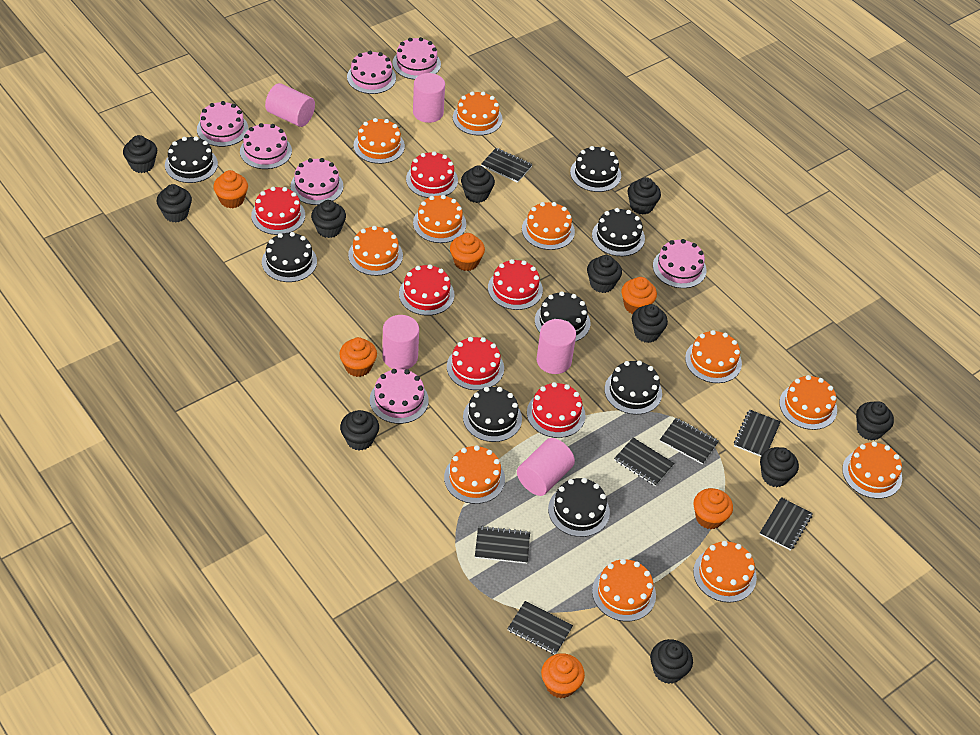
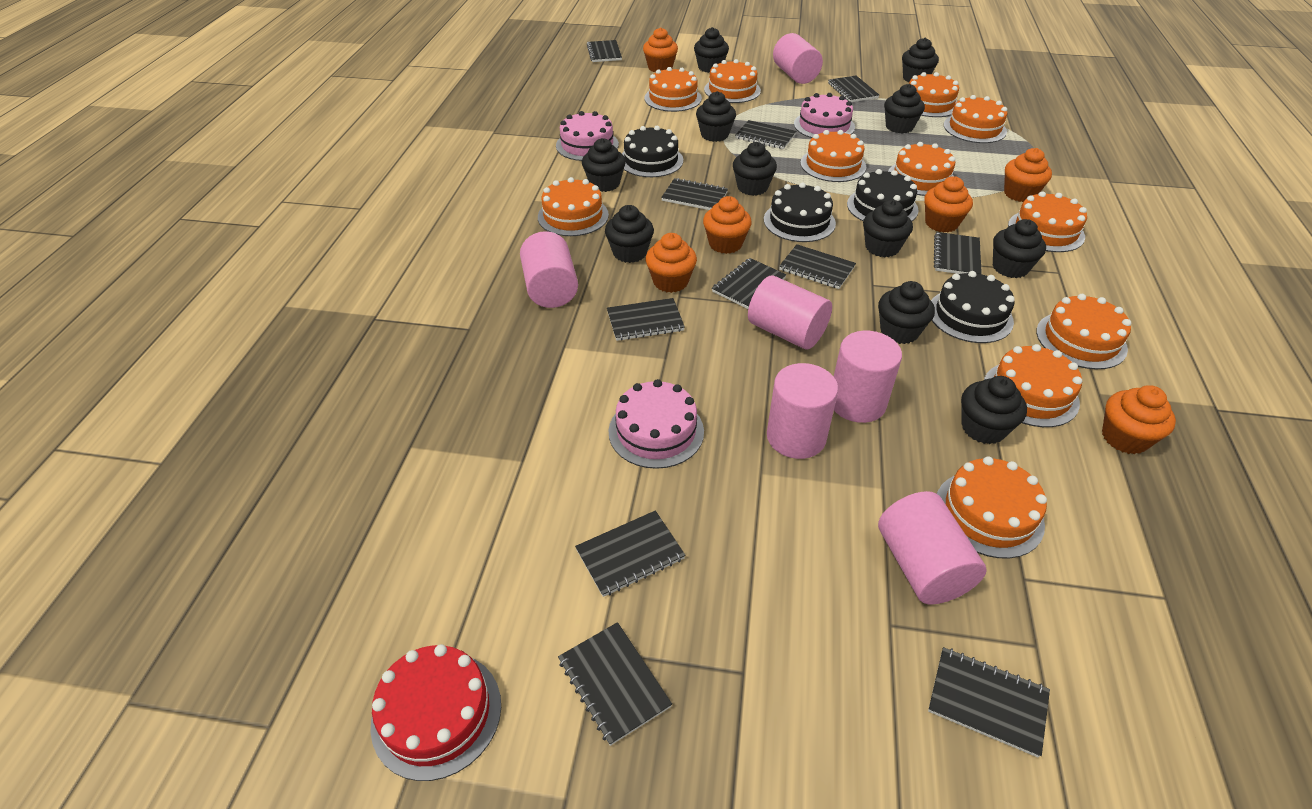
black cake: [165,136,218,183] [262,232,317,282] [463,387,522,442] [535,291,590,342] [548,478,610,537] [570,146,621,192] [592,208,645,256] [605,361,662,415] = 8 -> [622,126,683,177] [764,182,836,242] [847,169,919,221] [931,271,1015,343] = 4
black notebook: [475,526,530,564] [481,148,533,183] [508,601,573,655] [614,437,675,486] [660,418,719,465] [734,409,781,457] [760,497,813,551] = 7 -> [558,622,672,746] [575,510,686,597] [587,40,622,62] [607,298,685,341] [661,178,728,210] [712,258,786,309] [735,120,796,149] [779,244,856,289] [828,75,879,102] [928,647,1050,758] [934,232,982,274] = 11
pink cake: [197,101,249,147] [240,123,292,169] [291,158,343,205] [347,51,396,94] [370,369,429,424] [392,37,441,80] [653,239,707,288] = 7 -> [556,111,619,161] [608,379,704,469] [794,93,855,138] = 3
pink cylinder: [265,83,315,127] [382,315,419,370] [413,73,445,123] [517,438,575,496] [537,319,576,374] = 5 -> [520,231,578,308] [748,275,832,350] [767,363,838,459] [773,33,823,84] [834,331,902,423] [878,491,987,604] = 6
red cake: [251,187,305,235] [399,264,454,316] [406,151,458,198] [447,337,504,390] [488,259,543,310] [527,382,586,438] = 6 -> [371,644,501,781] = 1

